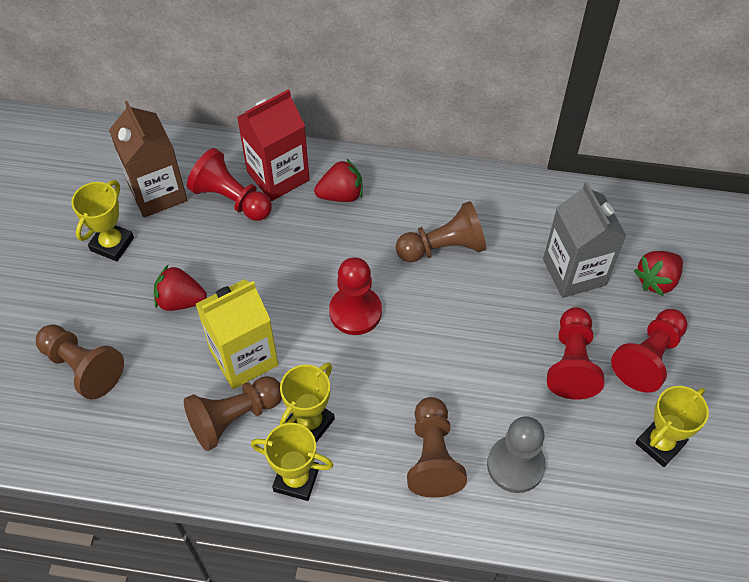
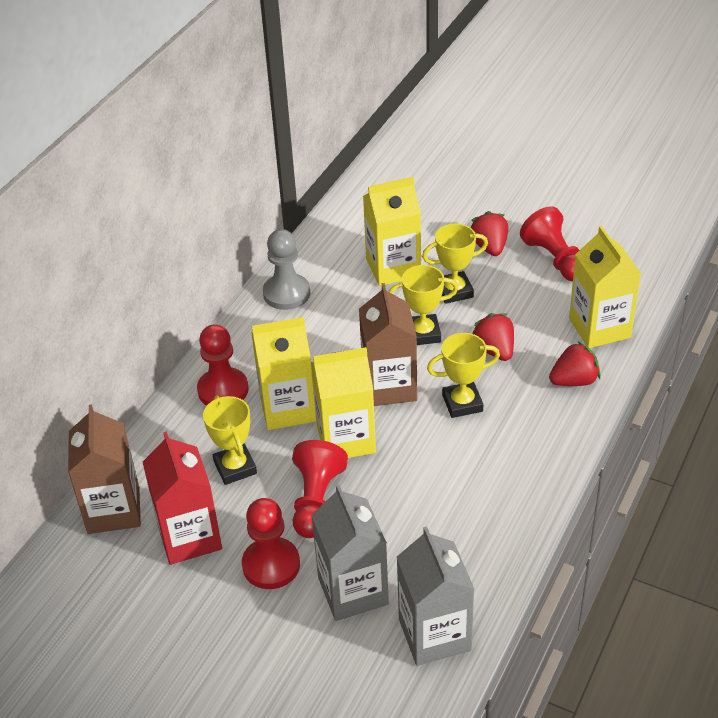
brown carton: [109,101,187,218] = 1 -> [68,405,141,534] [359,283,417,406] = 2
brown pawn: [36,324,124,400] [184,376,282,451] [396,201,486,262] [407,397,467,498] = 4 -> none = 0
grey carton: [543,182,626,298] = 1 -> [311,484,389,621] [397,526,474,666] = 2
yellow carton: [196,279,278,389] = 1 -> [251,317,316,430] [311,347,376,458] [363,177,421,286] [569,226,641,348] = 4

